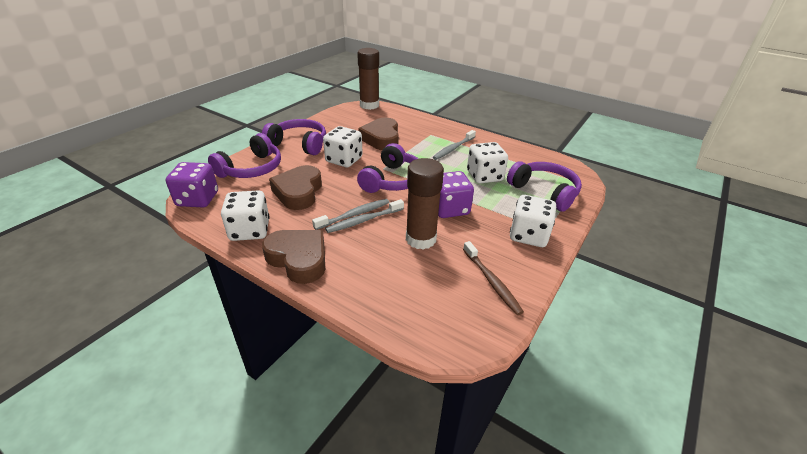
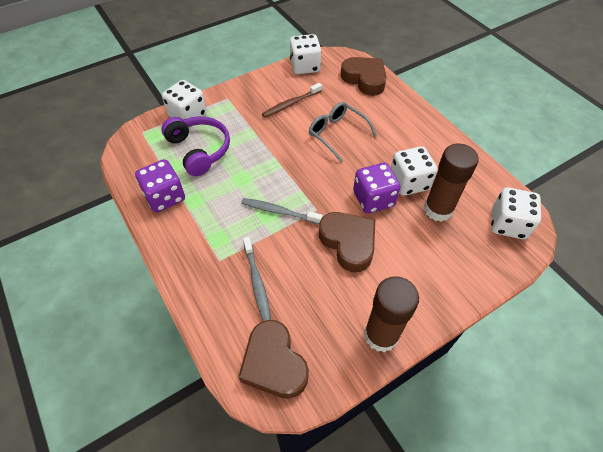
grey glasses: none = 0 -> [309,102,377,163] = 1
grey toothbrush: [312,199,389,230] [325,199,404,233] [433,130,476,160] = 3 -> [241,198,323,224] [243,237,271,321] = 2
purple headphones: [208,133,281,178] [262,119,326,155] [357,143,418,193] [507,161,582,212] = 4 -> [161,116,230,176] = 1

